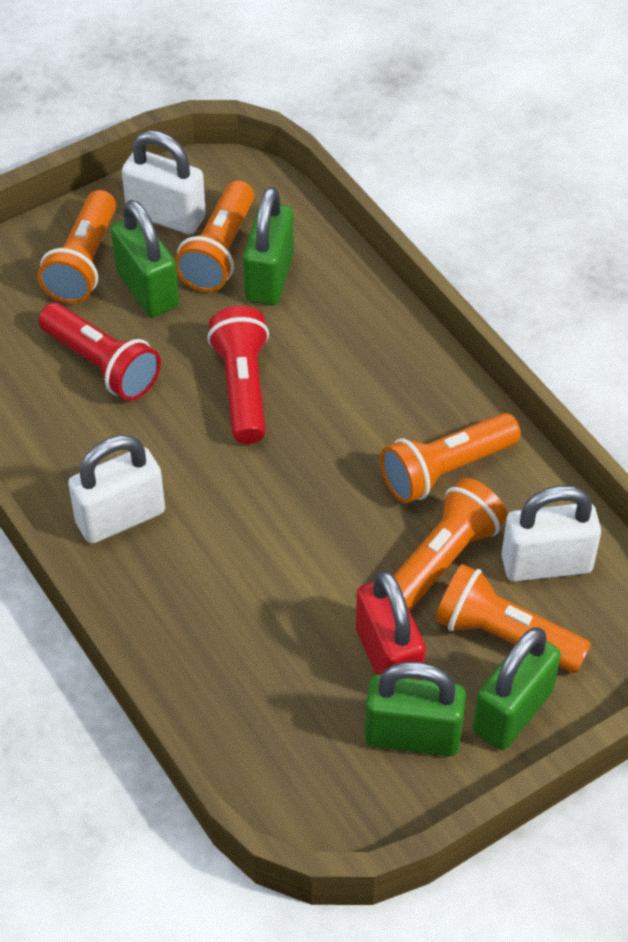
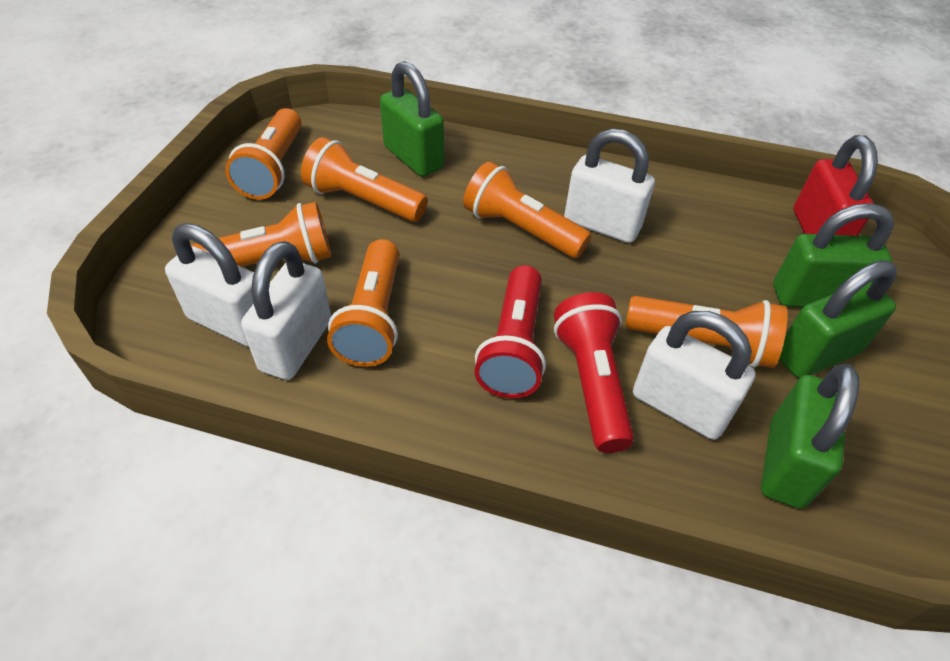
orange flashlight: [38,190,116,304] [175,180,254,292] [380,413,521,503] [394,478,507,611] [435,564,591,673] = 5 -> [191,202,332,267] [225,108,302,199] [301,137,428,222] [327,239,399,367] [463,162,591,258] [626,296,788,368] = 6
white padlock: [68,435,165,544] [122,130,206,234] [501,486,601,582] = 3 -> [165,223,254,347] [241,241,331,380] [564,128,655,243] [633,311,755,440] = 4

